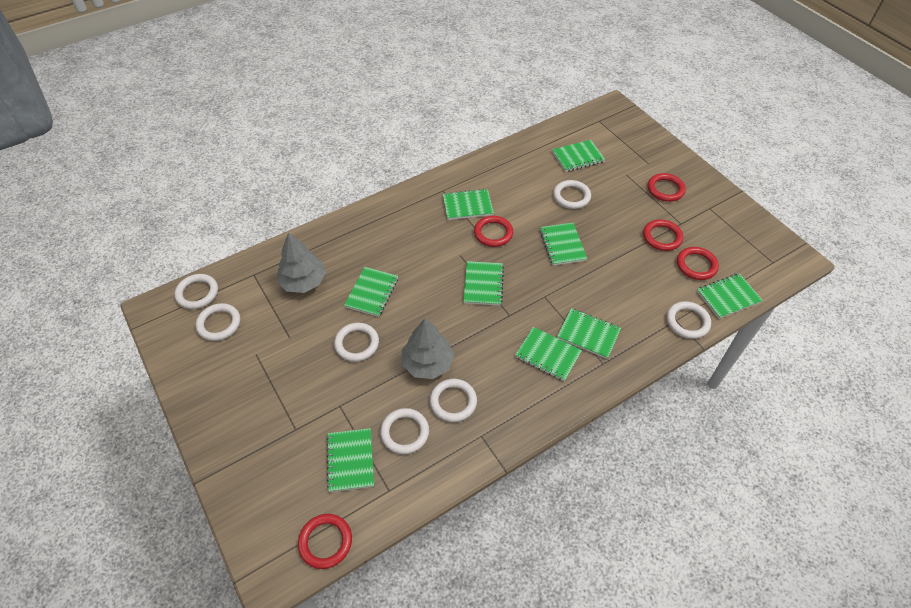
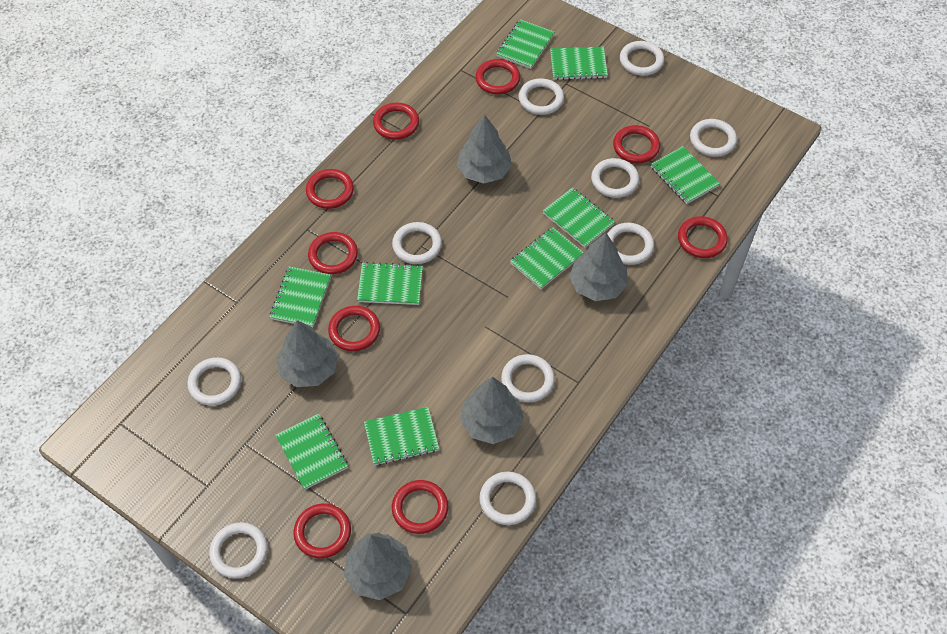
grey tree: [277,233,326,293] [402,318,454,379] = 2 -> [277,320,338,387] [344,533,412,600] [457,115,512,184] [460,377,524,444] [569,233,628,301] = 5
red ring: [298,514,352,569] [474,216,513,247] [643,219,683,251] [648,173,686,202] [677,247,719,280] = 5 -> [293,503,351,559] [306,169,354,209] [308,232,358,275] [328,306,380,352] [373,102,419,140] [392,480,448,534] [475,59,520,94] [613,125,660,163] [678,216,728,258] = 9
white ring: [174,274,218,309] [196,303,240,341] [334,323,379,362] [380,408,429,454] [430,379,477,422] [553,180,591,209] [667,301,711,339] = 7 -> [187,357,241,406] [209,522,268,578] [392,222,442,264] [479,472,536,525] [501,354,555,402] [519,78,564,115] [591,158,639,198] [607,223,654,265] [620,41,664,76] [690,119,737,157] = 10

